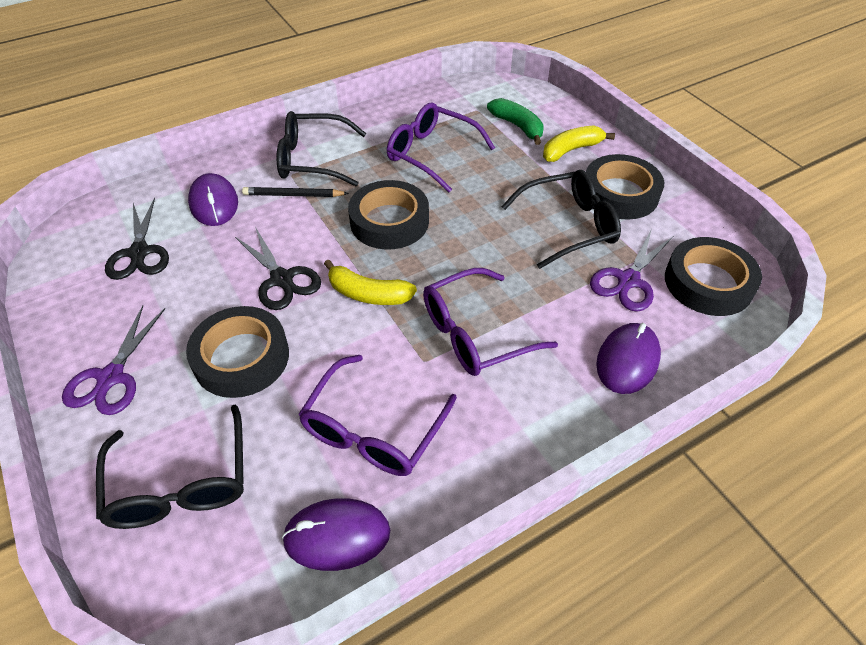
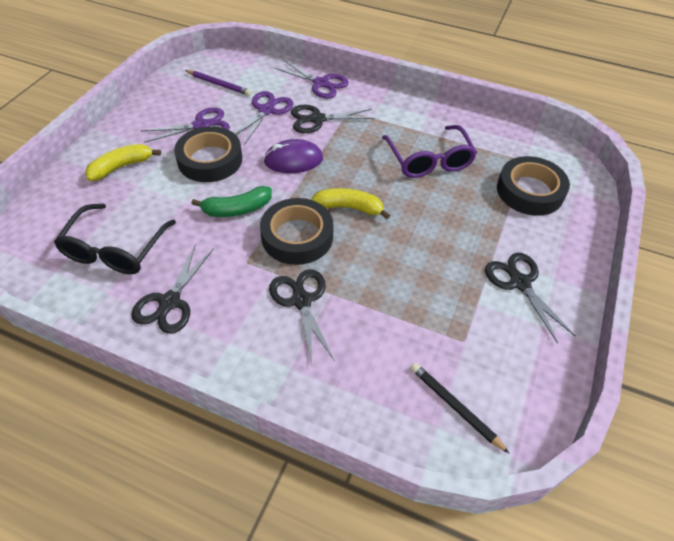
black glasses: [96,404,244,529] [277,111,366,186] [501,170,621,269] = 3 -> [54,204,176,274] = 1
black scissors: [105,197,169,280] [235,227,321,310] = 2 -> [131,244,214,334] [269,269,335,365] [291,105,375,133] [485,253,576,343] = 4
black tape: [186,306,289,398] [348,180,429,250] [586,154,664,220] [665,237,762,316] = 4 -> [174,126,242,182] [260,198,334,265] [497,156,570,216] = 3
purple glasses: [298,355,457,476] [387,103,495,193] [423,268,558,376] = 3 -> [382,125,477,178] = 1
purple mouse: [188,173,238,226] [282,498,390,571] [596,323,661,394] = 3 -> [263,139,323,173] = 1
purple pencil: none = 0 -> [185,70,251,96] = 1
purple scissors: [62,305,166,415] [590,229,673,312] = 2 -> [141,107,230,143] [235,91,293,145] [275,60,349,99] = 3

